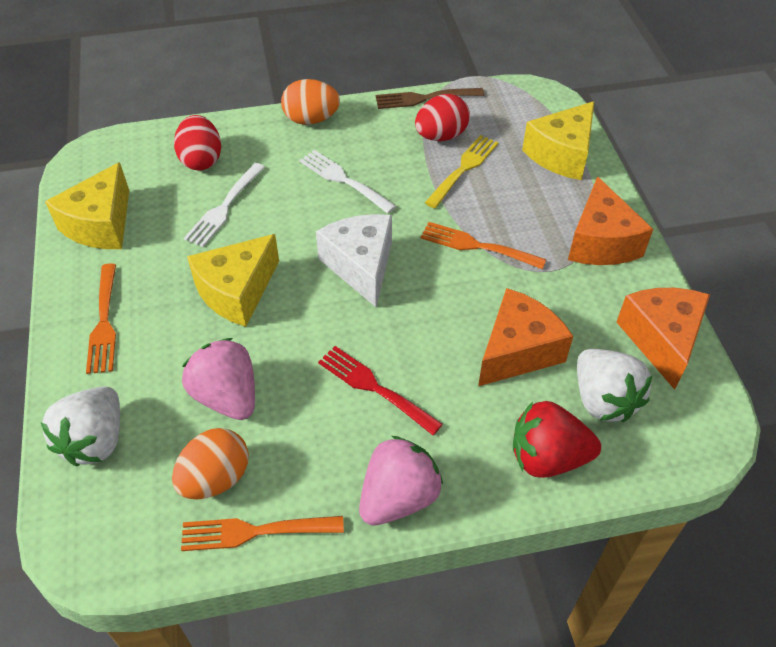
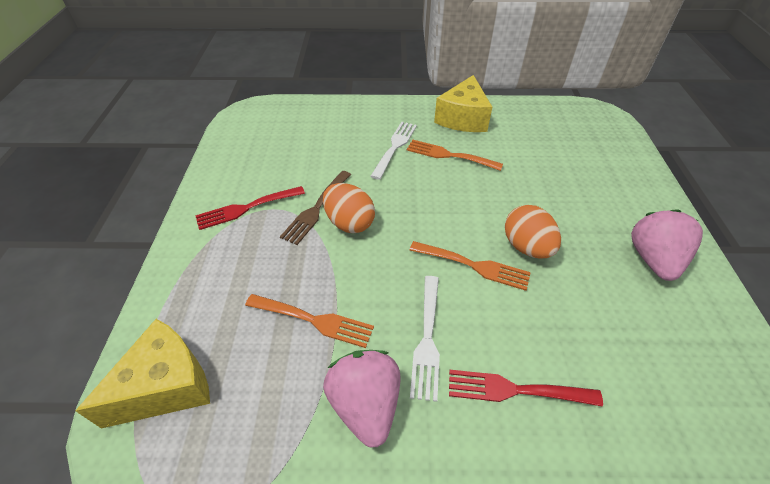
orange cheese: [478,288,573,386] [568,176,653,265] [617,288,710,390] = 3 -> none = 0
red egg: [174,115,221,170] [415,94,470,141] = 2 -> none = 0
red fork: [318,346,443,435] = 1 -> [195,186,305,230] [449,370,603,407] = 2
red strawberry: [513,401,601,478] = 1 -> none = 0
white cheese: [316,214,392,308] = 1 -> none = 0
white strawberry: [40,386,120,466] [577,349,652,422] = 2 -> none = 0
yellow cheese: [45,162,129,249] [187,234,279,327] [522,101,594,180] = 3 -> [75,319,210,428] [434,75,492,132] = 2
yellow fork: [425,135,499,208] = 1 -> none = 0

